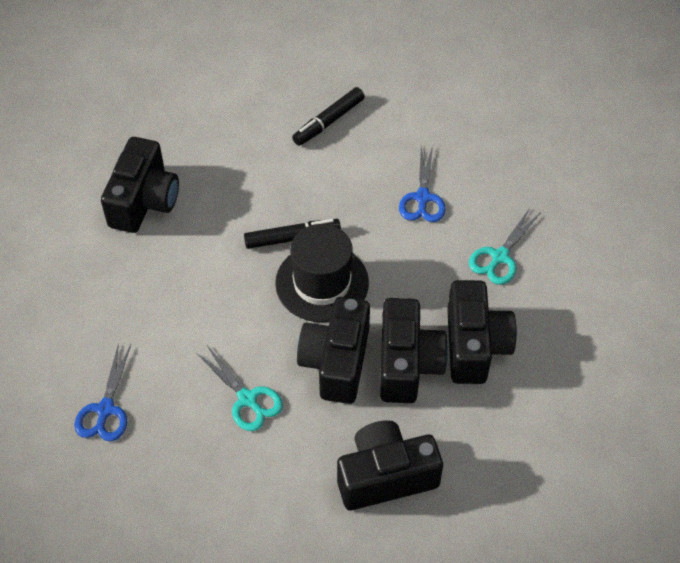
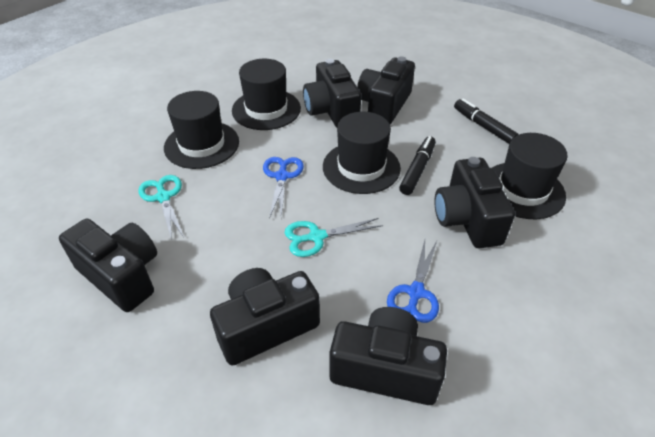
black camera: [101,137,179,233] [297,297,370,404] [337,420,443,510] [380,298,448,403] [447,280,517,384] = 5 -> [59,219,157,312] [210,268,320,365] [303,59,361,127] [329,307,447,405] [357,57,415,124] [434,157,515,248] = 6
black hat: [275,224,369,322] = 1 -> [164,91,239,169] [232,59,301,130] [323,112,401,194] [492,133,568,219] = 4

